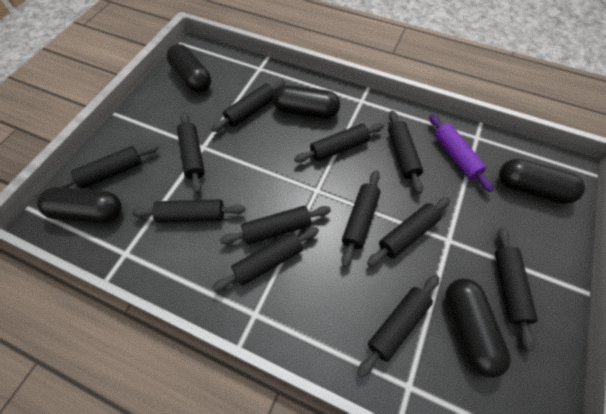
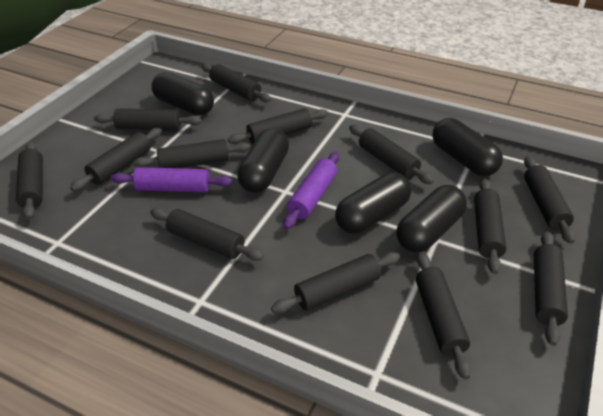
black rolling pin: [53,144,159,189] [132,199,245,223] [177,112,205,193] [211,80,286,132] [212,227,319,292] [220,206,331,245] [294,123,384,163] [341,170,381,267] [357,275,439,378] [367,197,450,266] [388,110,423,194] [495,227,538,351] = 12 -> [16,142,43,219] [70,128,162,191] [94,108,202,131] [133,139,251,168] [150,208,264,261] [201,63,271,103] [228,108,328,144] [271,252,400,313] [349,125,434,184] [416,252,471,380] [474,179,507,274] [524,156,575,244] [534,231,568,346] = 13
purple rolling pin: [429,114,494,192] = 1 -> [111,167,233,192] [283,152,339,229] = 2

